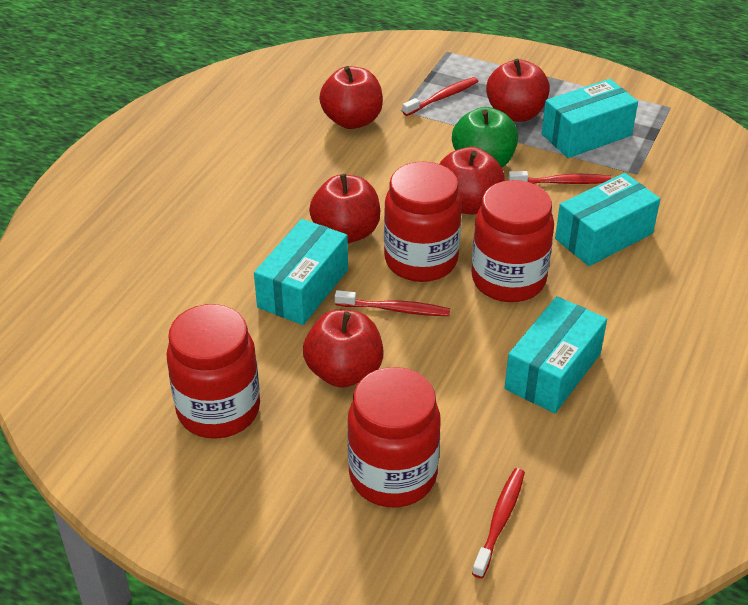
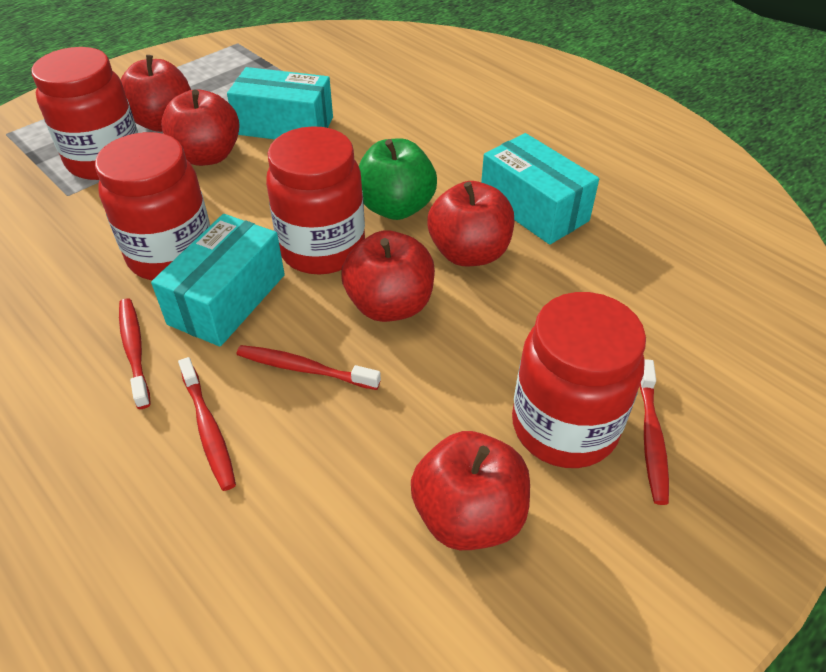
turquoise box: [254,219,348,325] [505,296,607,413] [542,79,638,158] [555,173,660,266] = 4 -> [151,214,285,347] [227,67,333,139] [481,133,599,245] = 3

